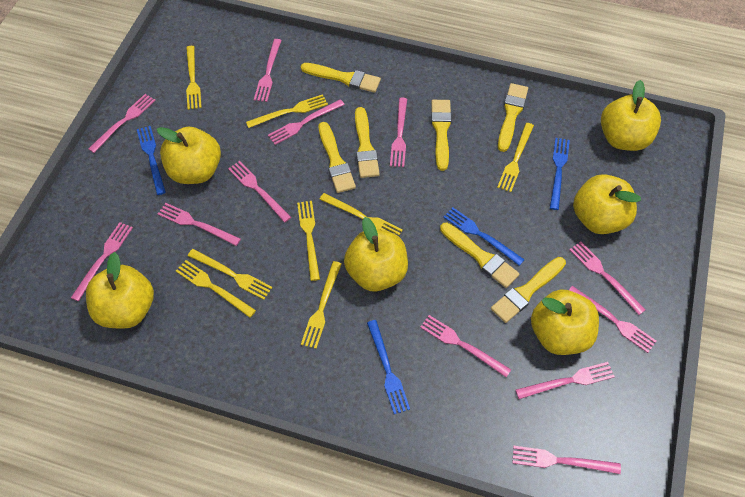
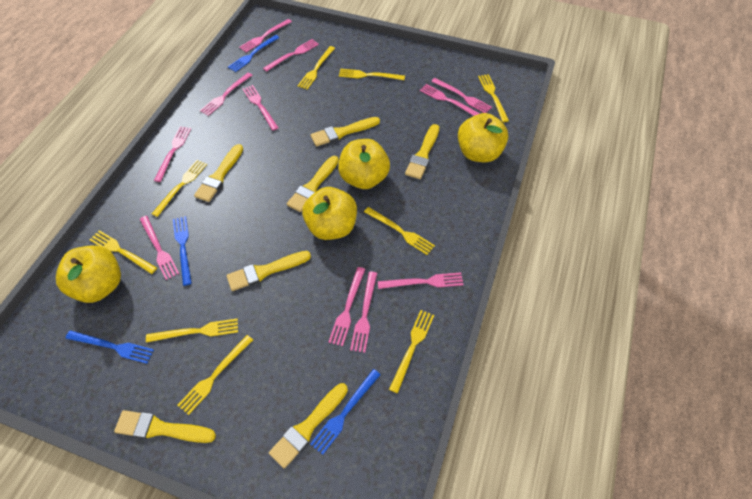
pink fork: [71,222,133,301] [88,94,156,153] [158,203,241,246] [228,161,291,222] [254,39,282,102] [268,99,345,145] [390,98,407,167] [420,315,511,377] [513,446,621,474] [515,362,615,399] [569,241,645,315] [569,286,656,353] = 12 -> [140,216,179,280] [154,126,191,182] [200,72,252,116] [239,19,292,52] [243,85,279,131] [263,39,319,72] [328,267,365,346] [350,271,377,353] [378,272,464,289] [420,84,480,116] [431,78,492,113] = 11
yellow apple: [86,252,154,329] [157,127,221,184] [344,217,408,291] [531,289,599,355] [573,174,641,234] [601,80,661,151] = 6 -> [56,245,121,303] [302,187,357,240] [338,139,390,189] [458,113,508,162] = 4
yellow fork: [176,260,256,318] [186,46,202,110] [188,249,273,300] [246,94,328,128] [297,201,320,281] [301,261,341,349] [319,193,403,235] [497,123,534,192] = 8 -> [89,230,157,274] [146,318,238,343] [152,160,207,217] [177,335,253,415] [298,46,335,90] [339,69,405,80] [364,207,435,255] [389,310,434,393] [478,74,509,122] = 9

